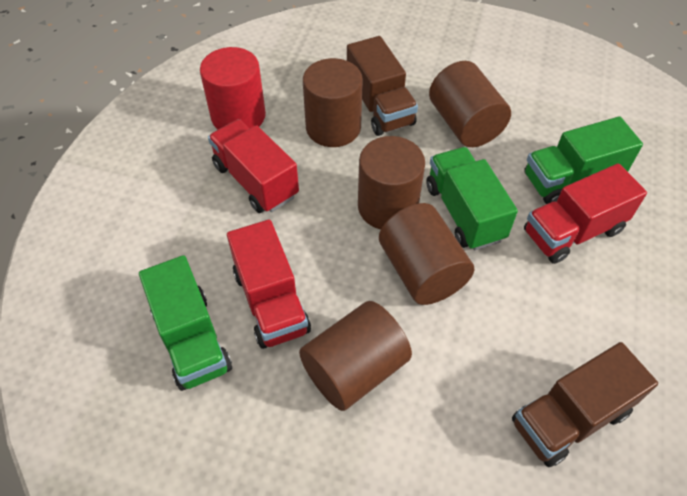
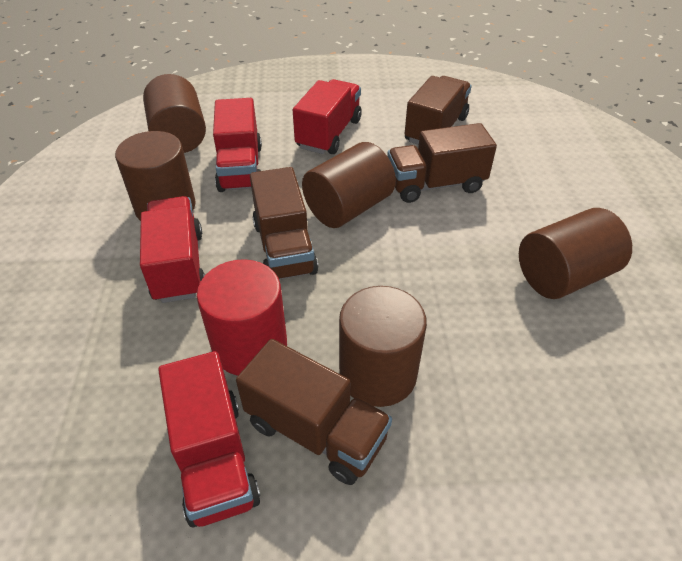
brown truck: [347,36,418,136] [512,342,658,467] = 2 -> [236,339,392,485] [250,167,318,279] [387,123,497,203] [405,76,472,145] = 4
green truck: [139,255,232,391] [426,147,518,250] [524,116,643,204] = 3 -> none = 0
red truck: [208,119,299,213] [227,220,311,349] [524,163,647,264] = 3 -> [140,196,205,303] [158,351,260,527] [213,98,262,192] [293,79,362,154] = 4

